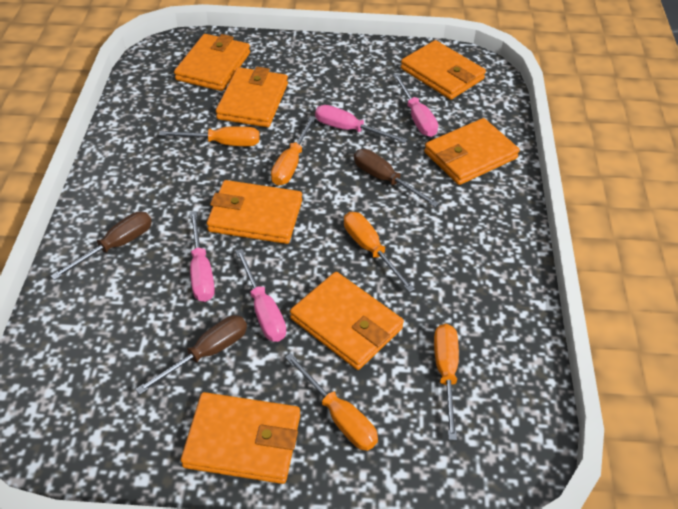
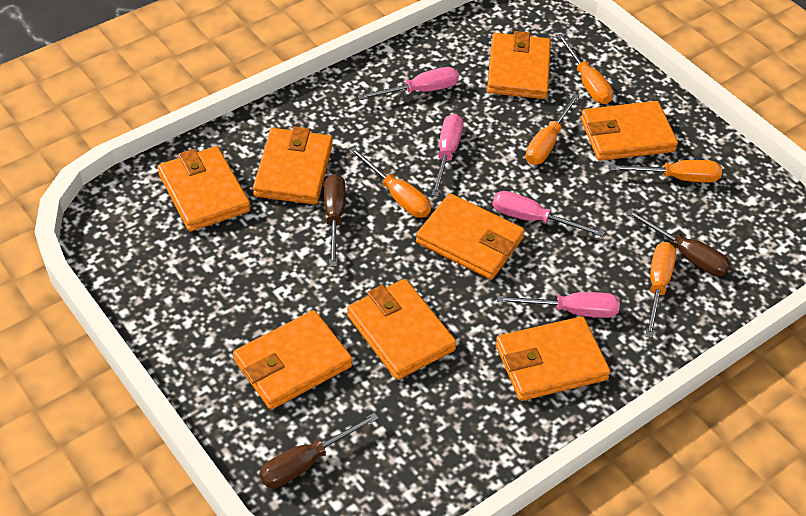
orange wallet: [174,34,250,91] [181,392,300,484] [207,180,302,244] [216,67,288,127] [290,272,404,370] [401,40,486,100] [424,118,520,185] = 7 -> [158,146,250,231] [233,310,352,410] [253,127,333,205] [347,279,457,380] [416,193,525,280] [487,31,551,99] [495,316,611,401] [581,101,678,161] = 8

